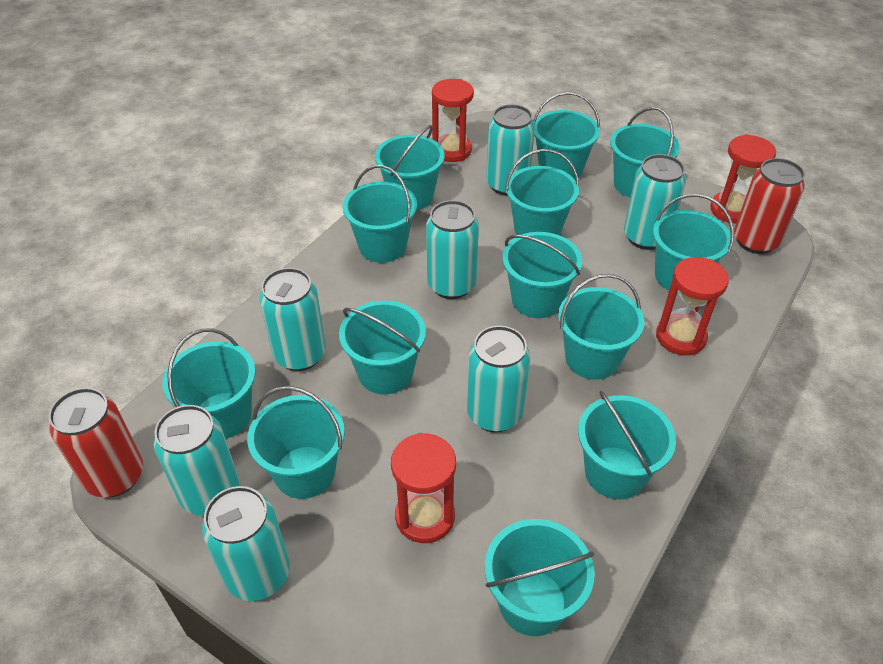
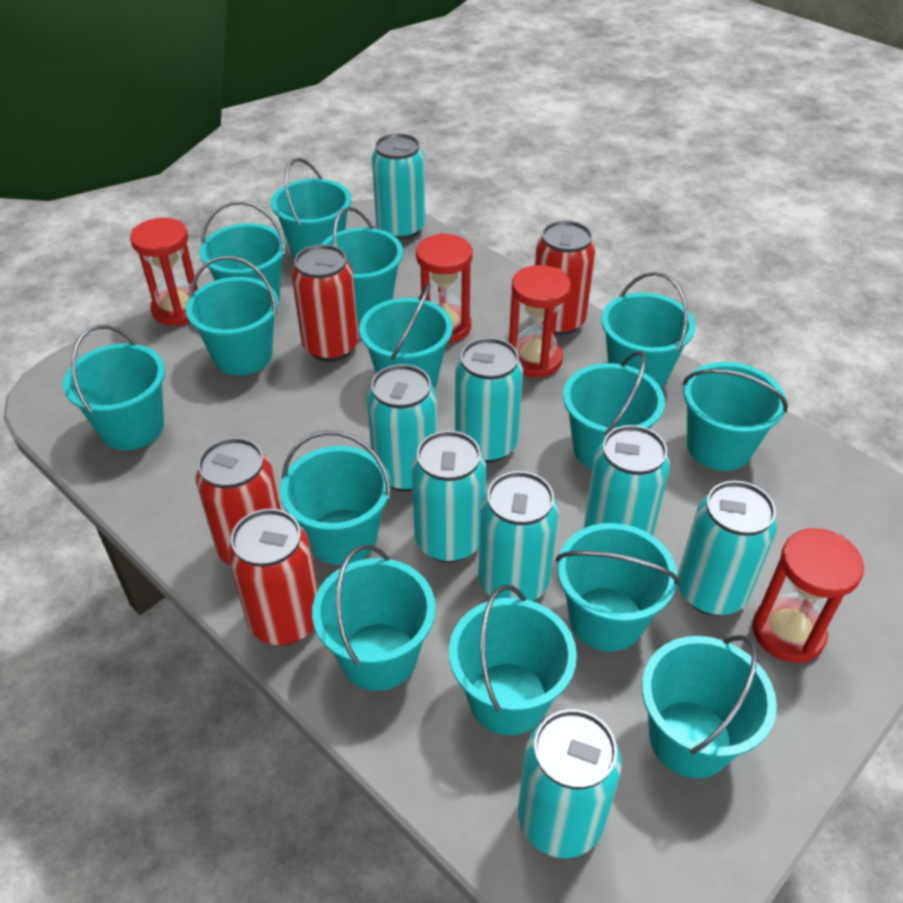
red can: [49,388,143,497] [734,158,805,254] = 2 -> [196,438,281,565] [228,509,318,645] [292,244,359,362] [535,220,595,336] = 4
turquoise bucket: [163,328,256,439] [247,386,345,499] [339,301,426,395] [343,165,417,263] [375,125,445,210] [485,519,595,636] [502,232,582,318] [505,149,579,235] [533,92,600,179] [558,274,644,380] [578,391,676,499] [610,107,680,197] [653,194,734,293] = 13 -> [63,325,165,450] [186,256,278,376] [200,201,286,302] [271,158,351,259] [280,431,391,565] [312,544,436,691] [322,207,403,320] [359,284,453,388] [449,585,577,735] [556,523,679,652] [563,350,665,469] [601,272,695,388] [642,635,777,778] [683,362,788,471] = 14
turquoise can: [154,405,240,516] [202,486,290,601] [259,268,326,371] [426,200,479,299] [467,326,530,432] [486,104,535,196] [624,154,686,250] = 7 -> [367,364,437,492] [372,133,426,240] [411,431,486,563] [455,338,523,463] [478,471,559,601] [518,709,622,858] [584,425,670,536] [677,481,777,616] = 8

